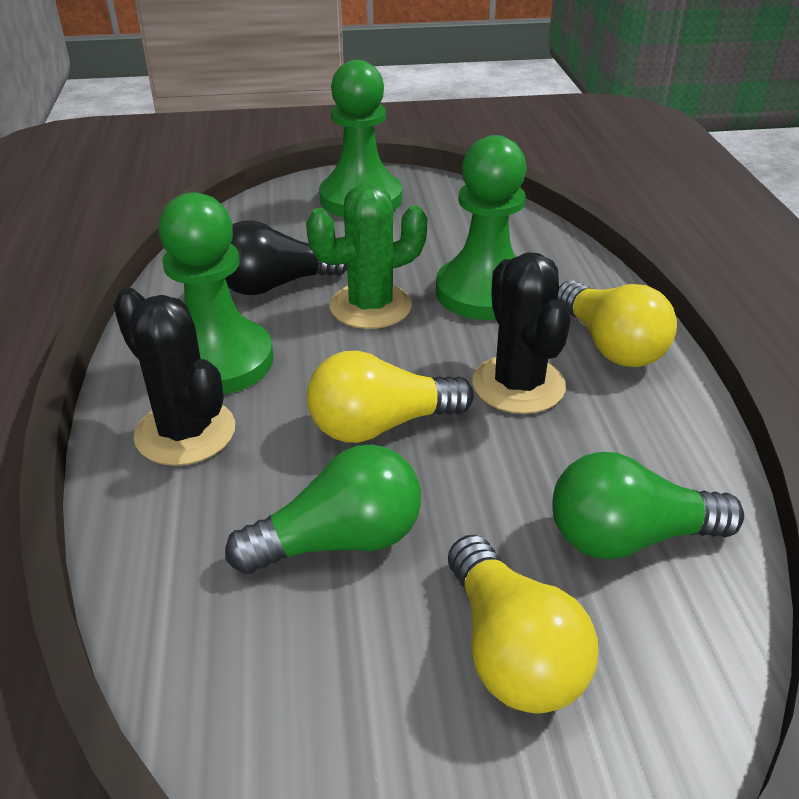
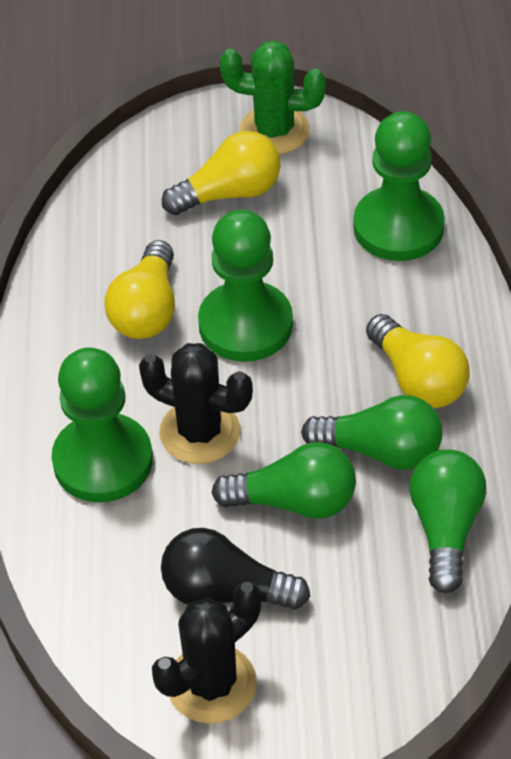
green light bulb: [225,445,421,574] [552,452,744,560] = 2 -> [212,442,356,519] [301,395,443,470] [409,449,486,594] = 3

